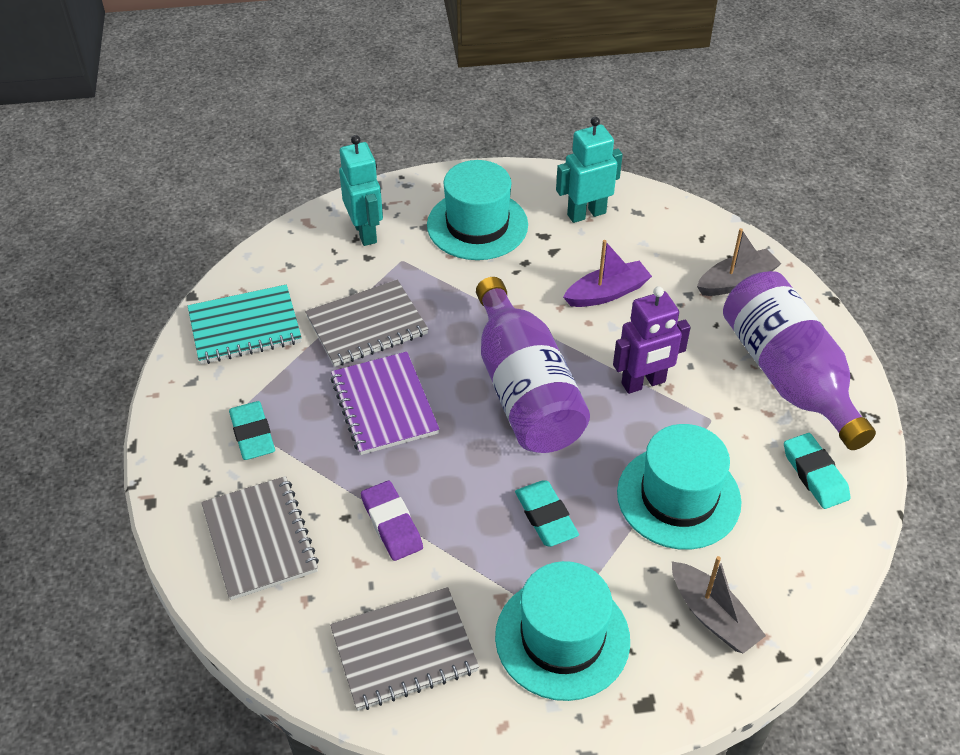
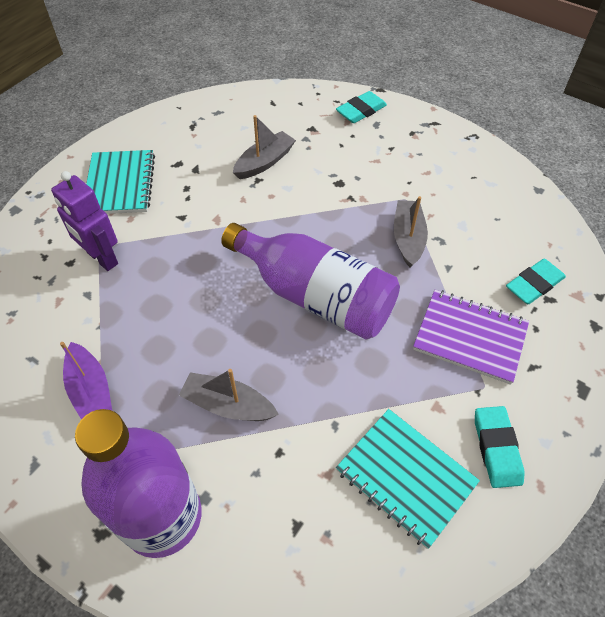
grey boat: [672,556,766,654] [697,228,781,296] = 2 -> [179,369,279,421] [233,115,296,179] [394,196,428,268] = 3
grey notebook: [201,476,319,600] [305,280,428,367] [330,587,479,711] = 3 -> none = 0
purple eraser: [361,481,423,561] = 1 -> none = 0
turquoise hat: [427,160,528,260] [495,561,630,701] [617,424,742,550] = 3 -> none = 0
turquoise notebook: [188,285,302,364] = 1 -> [86,150,155,214] [336,409,480,549] = 2
turquoise robot: [339,135,383,246] [556,117,623,223] = 2 -> none = 0

